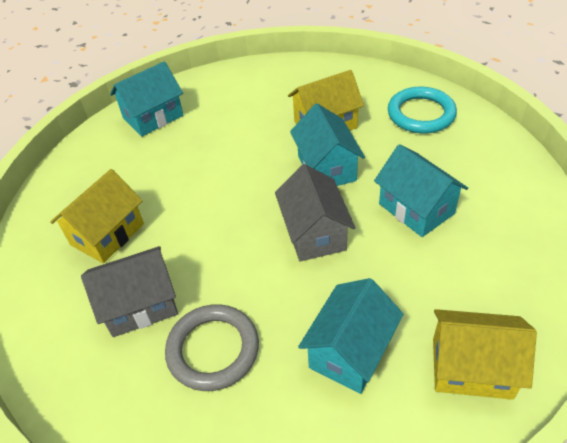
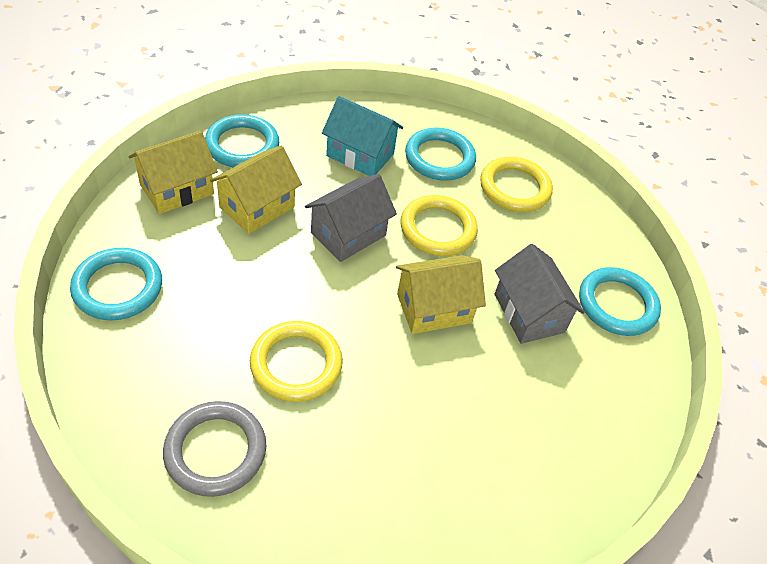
turquoise house: [110,61,183,137] [290,103,365,186] [298,278,404,394] [374,144,468,237] = 4 -> [322,96,403,176] = 1
turquoise ring: [388,87,457,134] = 1 -> [70,248,162,320] [205,114,279,167] [405,128,476,181] [579,267,661,336] = 4
yellow ring: none = 0 -> [250,321,343,402] [400,195,478,256] [480,157,553,212] = 3

